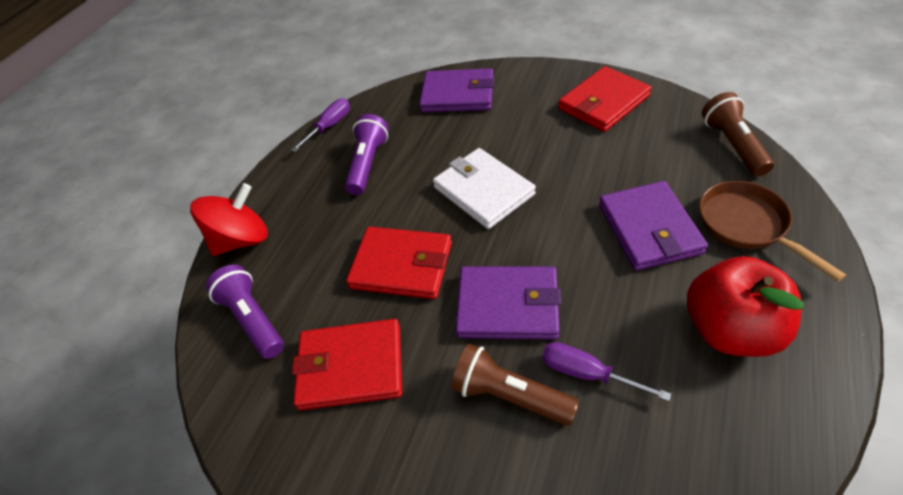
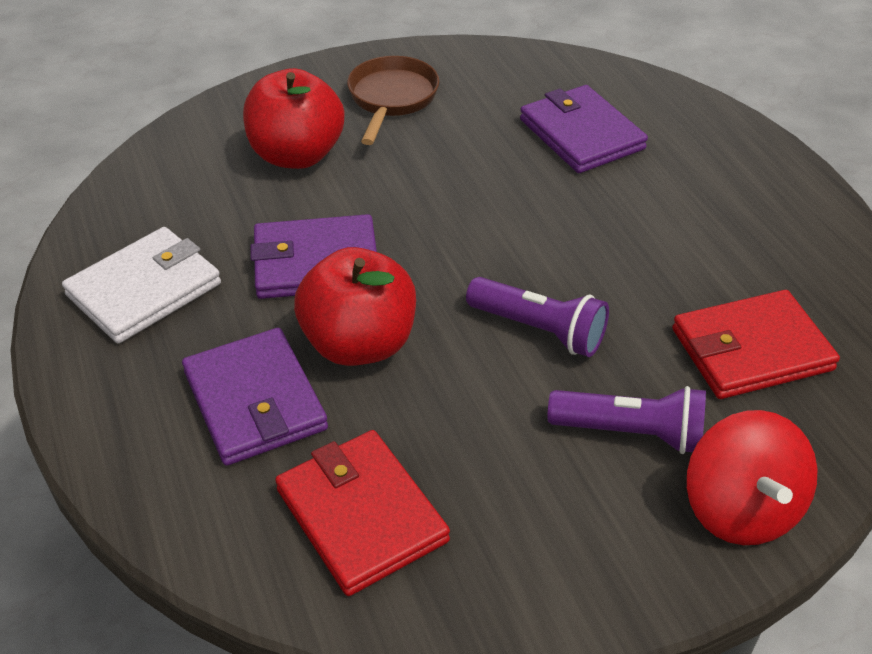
brown flashlight: [451,344,579,426] [702,92,774,176] = 2 -> none = 0
purple screwdriver: [291,98,350,152] [542,342,671,401] = 2 -> none = 0
red apple: [687,256,804,357] = 1 -> [243,68,344,169] [294,247,416,366] = 2
red wallet: [292,319,402,410] [346,227,452,299] [558,66,652,132] = 3 -> [275,430,450,596] [672,290,840,399] = 2

